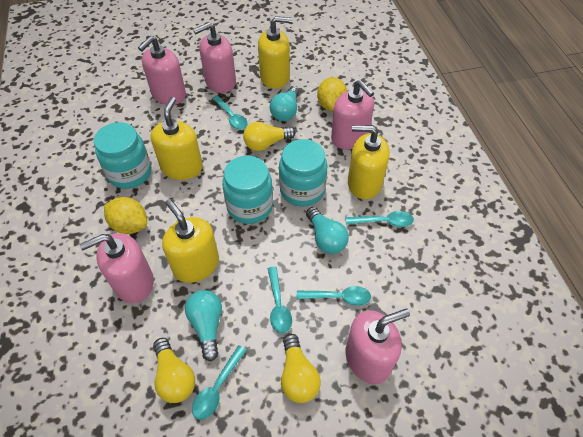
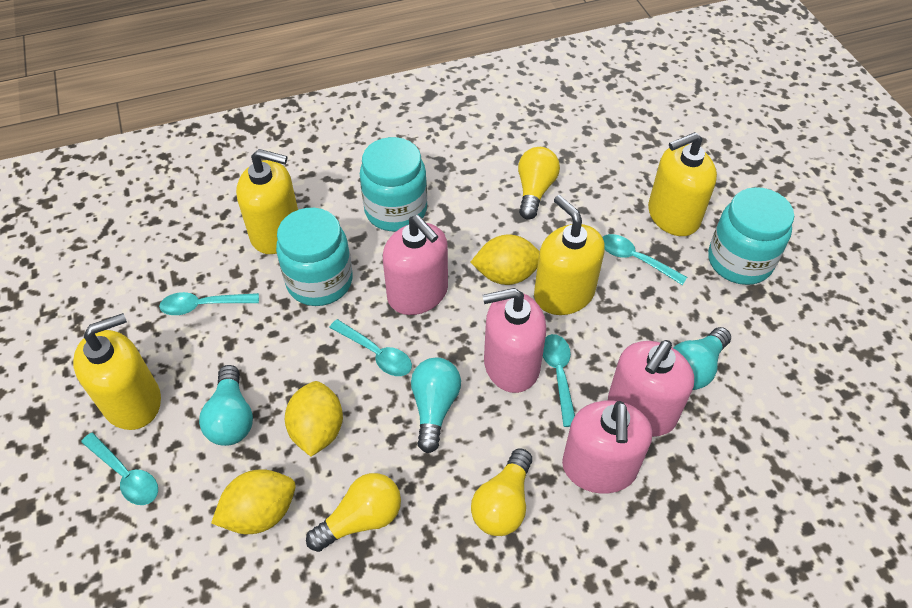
pink soap dispenser: [80,233,154,303] [138,36,186,105] [193,22,236,93] [331,80,374,149] [346,309,410,384] = 5 -> [383,215,448,315] [482,288,546,393] [562,400,652,494] [608,340,694,437] = 4
yellow lemon: [104,197,147,234] [317,77,347,111] = 2 -> [211,469,296,534] [285,381,343,456] [470,234,539,285] = 3

